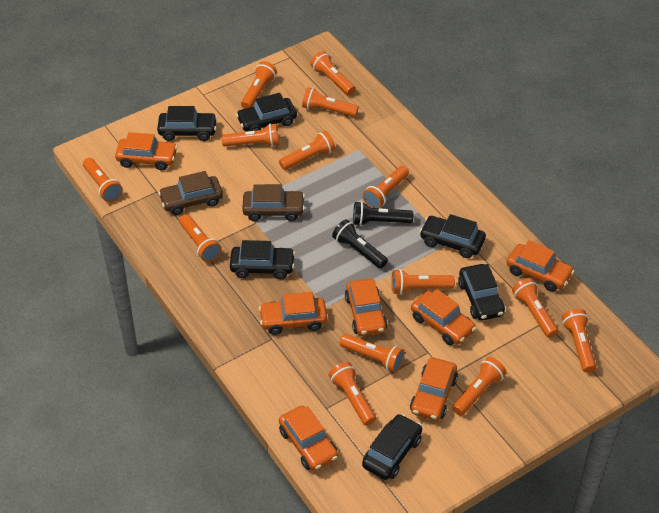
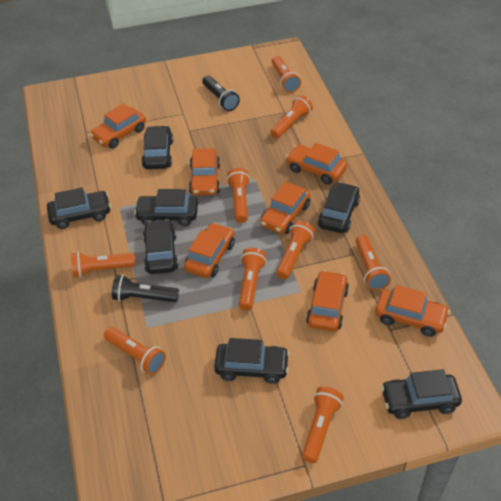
black car: [157,106,217,141] [230,240,295,279] [236,93,297,132] [362,414,422,480] [420,214,486,258] [458,264,505,321] = 6 -> [47,187,111,229] [134,189,198,226] [141,125,173,169] [143,220,179,274] [214,338,290,384] [318,182,360,233] [381,369,462,419] = 7
brown car: [158,171,223,215] [242,184,305,221] = 2 -> none = 0
orange flashlight: [83,158,123,202] [179,214,222,262] [222,124,279,147] [241,61,277,109] [279,131,335,170] [302,87,359,117] [310,51,355,95] [329,362,376,426] [339,334,405,373] [363,166,409,208] [391,269,455,295] [452,357,507,416] [512,278,558,338] [562,309,596,373] = 14 -> [71,252,136,278] [104,327,166,375] [226,168,250,223] [239,248,266,311] [270,95,313,139] [272,56,301,93] [276,221,315,279] [302,387,344,463] [356,235,391,291] = 9

